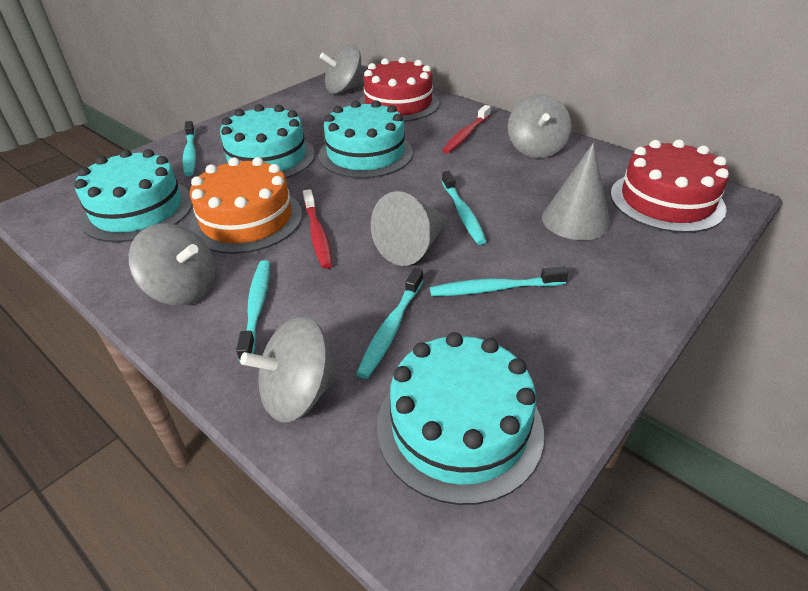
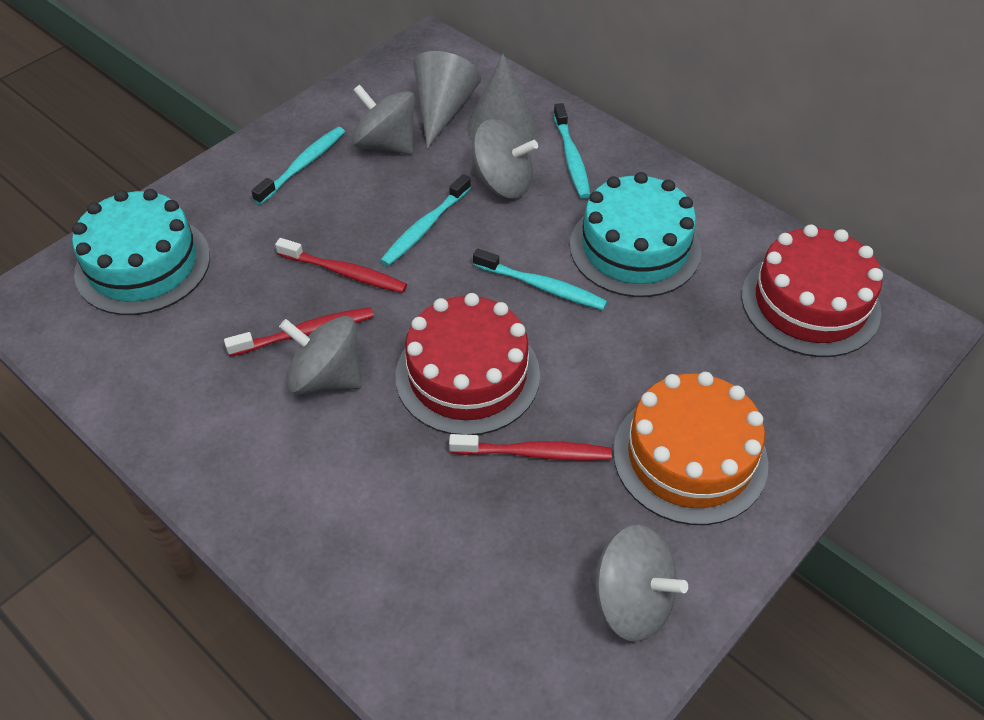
red toothbrush: [303,189,333,269] [442,105,491,153] = 2 -> [224,307,374,357] [275,238,407,293] [449,434,612,461] = 3
turquoise cake: [74,149,193,242] [219,104,315,179] [319,100,413,178] [377,332,544,505] = 4 -> [72,189,210,315] [570,172,701,297] = 2
turquoise toothbrush: [183,121,196,176] [236,260,270,361] [356,268,424,379] [430,266,568,296] [442,171,487,245] = 5 -> [251,127,345,205] [380,174,471,266] [473,248,607,310] [553,103,591,199] = 4

